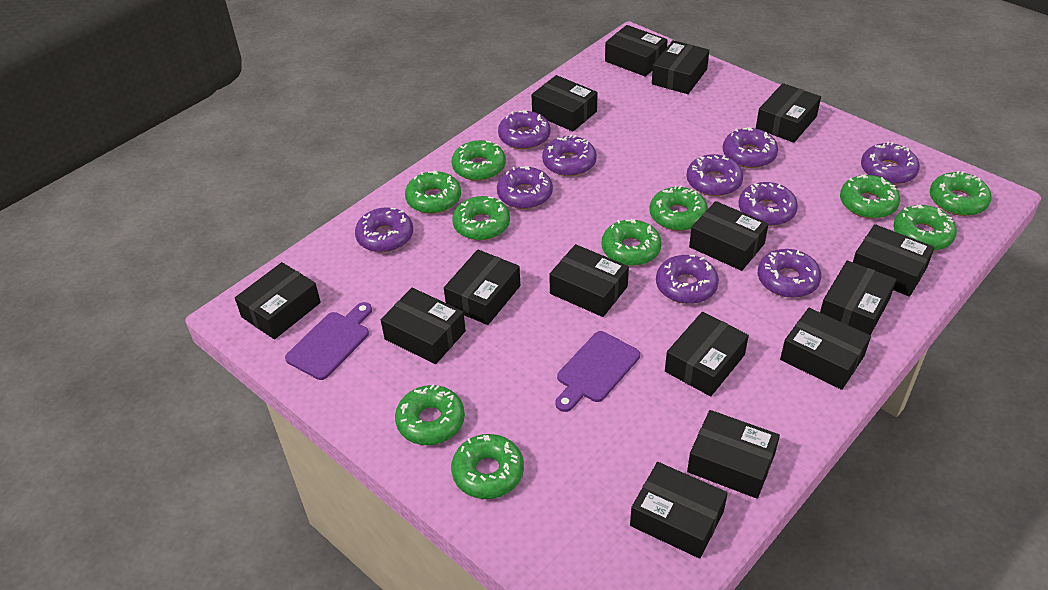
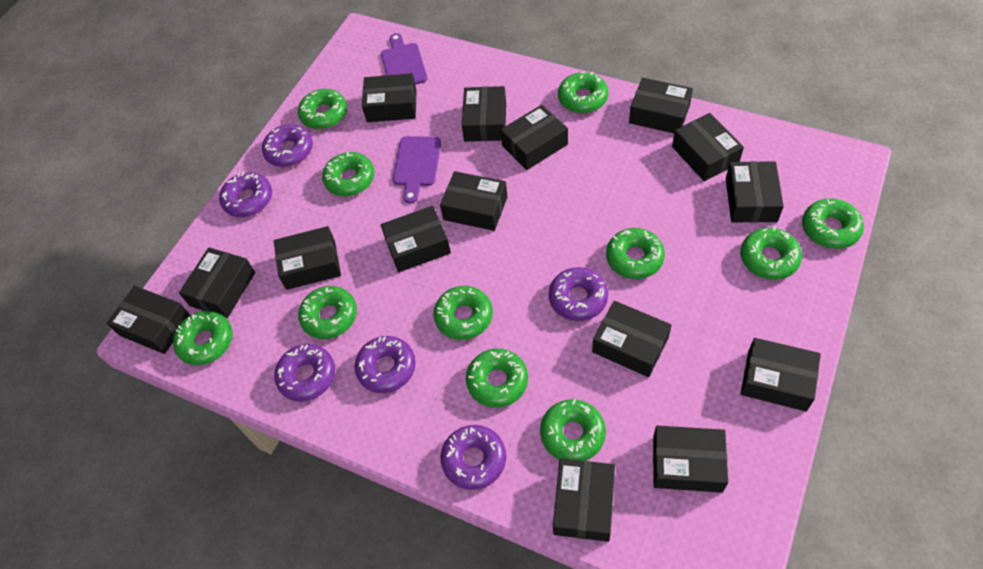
green donut: [395,384,465,445] [405,171,461,214] [451,434,524,499] [452,140,506,181] [452,196,510,240] [602,219,662,266] [649,185,708,231] [840,175,900,219] [893,204,957,251] [930,171,992,216] = 10 -> [173,311,233,365] [298,89,347,129] [299,286,357,339] [322,152,375,196] [433,286,493,340] [466,349,528,408] [540,399,606,461] [558,72,609,113] [606,228,665,279] [740,227,802,280] [802,198,864,249] = 11
purple donut: [355,207,413,252] [497,166,553,209] [498,110,551,149] [542,135,597,176] [656,255,719,304] [686,154,743,196] [723,127,778,168] [739,182,798,226] [758,249,821,298] [861,142,920,185] = 10 -> [219,172,272,217] [262,125,313,167] [274,344,335,401] [355,336,416,393] [441,425,506,490] [549,267,608,321] = 6

